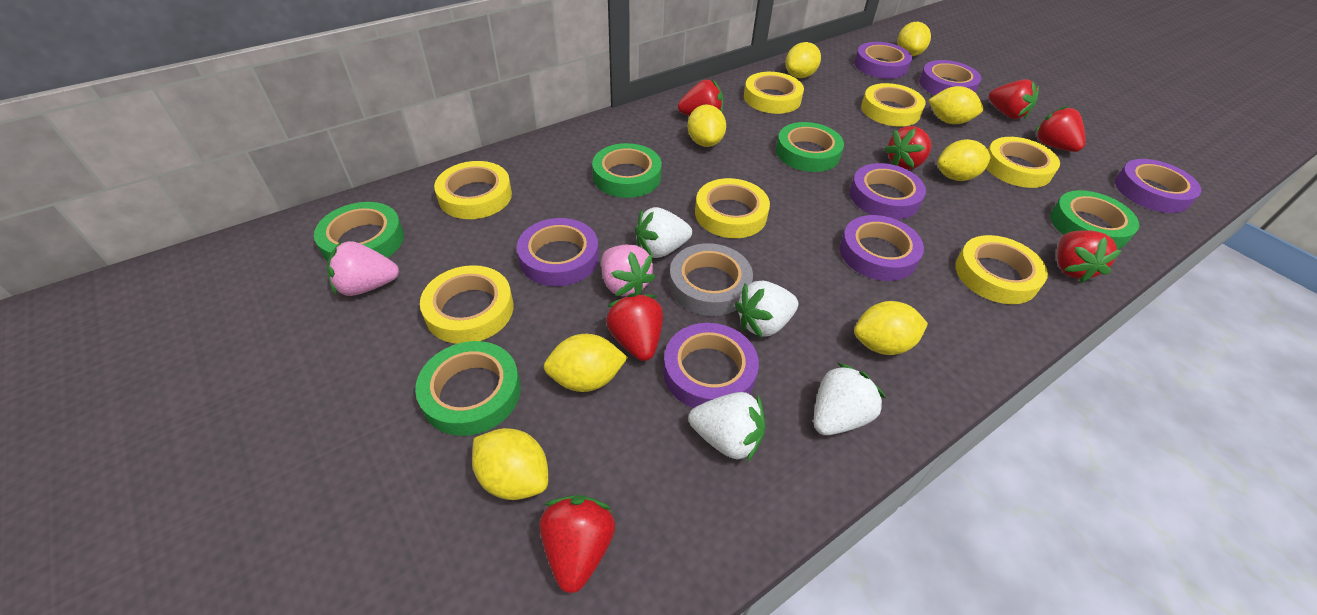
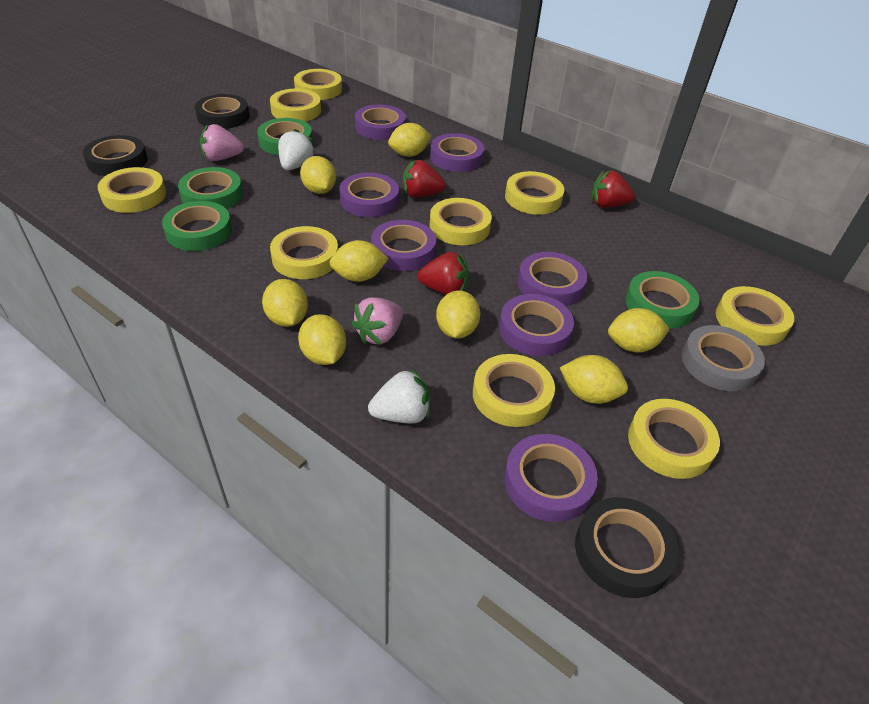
black tape: none = 0 -> [83,135,148,176] [195,94,249,129] [575,497,679,598] = 3
green tape: [314,202,404,261] [415,341,521,436] [592,143,662,198] [776,122,844,172] [1050,190,1139,249] = 5 -> [162,201,232,251] [178,167,243,209] [257,118,313,155] [625,271,700,329] = 4
red strawberry: [539,495,615,593] [606,293,663,361] [678,79,723,116] [884,126,932,169] [989,79,1039,119] [1034,106,1086,152] [1057,230,1122,283] = 7 -> [403,160,446,198] [417,252,469,295] [591,170,635,208] = 3
white strawberry: [635,207,692,258] [689,392,765,462] [735,281,798,338] [813,363,886,435] = 4 -> [278,129,315,170] [368,368,431,424] = 2
yellow tape: [420,265,514,344] [434,161,512,219] [695,178,770,238] [744,72,804,114] [861,83,926,127] [955,235,1048,304] [986,137,1060,188] = 7 -> [98,167,166,213] [270,89,321,122] [270,226,338,279] [294,69,342,100] [429,198,492,245] [473,354,555,427] [505,171,564,215] [628,399,720,479] [716,286,794,346] = 9

